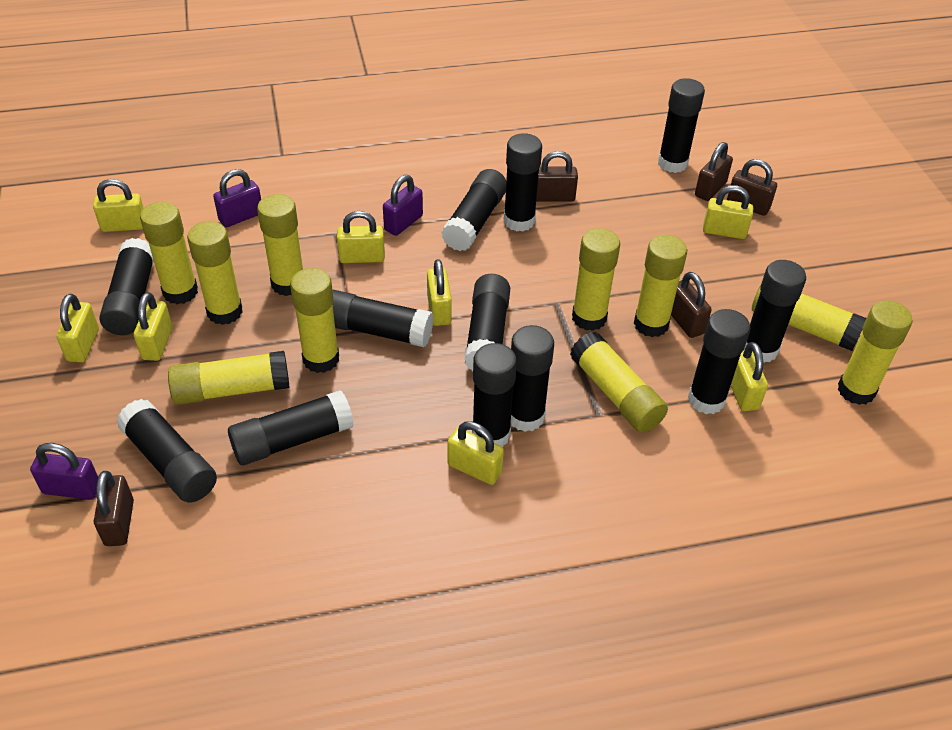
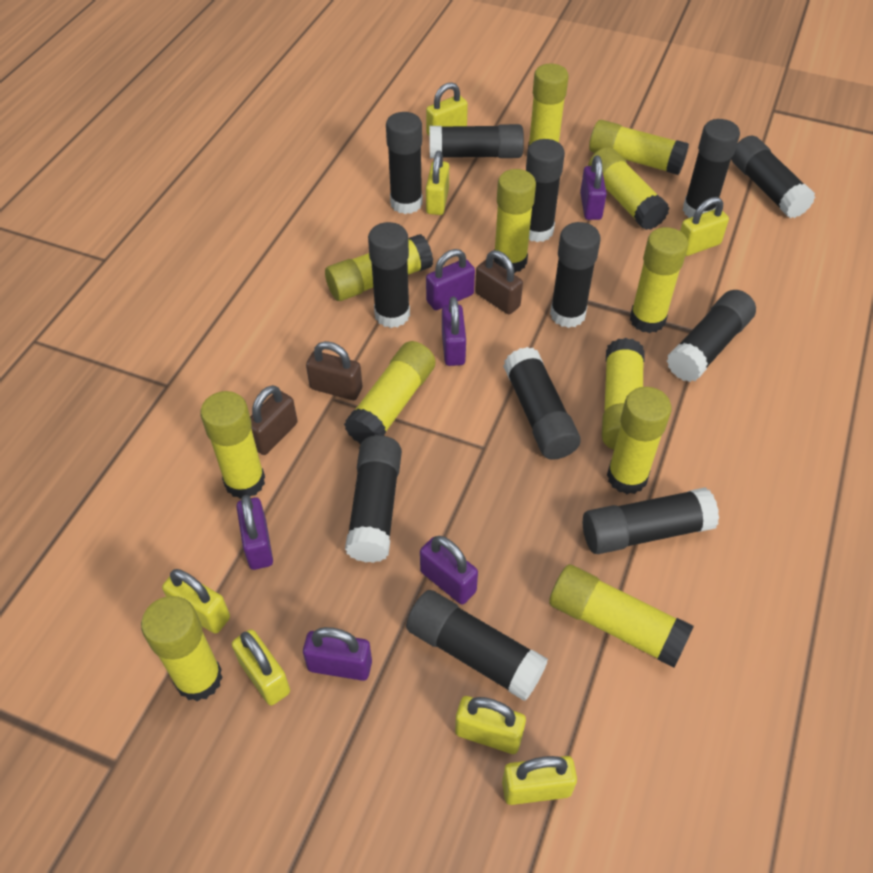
brown padlock: [94,471,134,546] [536,151,578,202] [671,272,712,338] [695,142,733,201] [727,159,777,216] = 5 -> [250,385,297,455] [306,341,362,400] [475,250,523,314] = 3
purple padlock: [30,443,98,500] [213,169,261,227] [383,175,423,236] = 3 -> [236,495,273,570] [303,627,372,681] [420,536,478,605] [426,249,475,310] [442,297,466,366] [580,155,607,220] = 6
yellow glue stick: [140,202,198,304] [168,351,289,405] [187,221,243,325] [257,194,303,296] [290,268,339,373] [570,332,668,433] [572,228,620,331] [634,235,687,337] [752,285,866,351] [838,301,913,405] = 10 -> [141,596,223,701] [200,391,265,499] [325,234,433,301] [344,341,435,444] [494,169,536,273] [528,63,569,148] [549,564,694,668] [588,147,669,230] [589,120,689,175] [602,338,644,450] [607,387,672,494] [630,227,688,333] = 12
yellow padlock: [56,294,99,362] [93,179,144,232] [134,292,173,361] [337,211,385,263] [427,259,452,326] [447,421,504,485] [703,185,753,239] [731,342,768,411] = 8 -> [162,569,230,634] [232,629,290,705] [426,82,468,135] [426,151,449,215] [455,696,526,754] [502,756,577,805] [680,197,729,256] = 7

